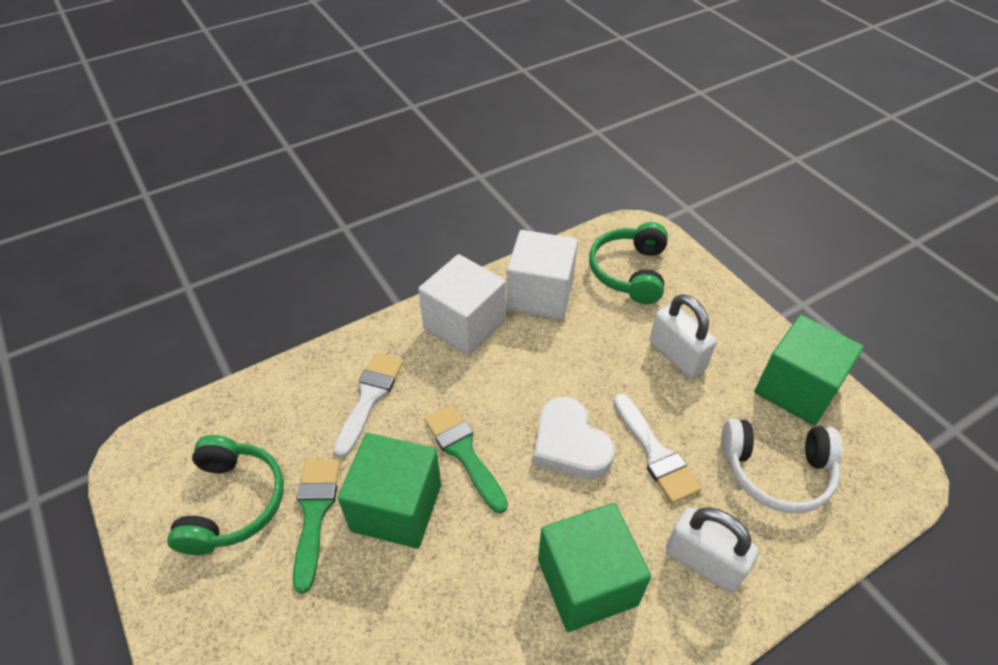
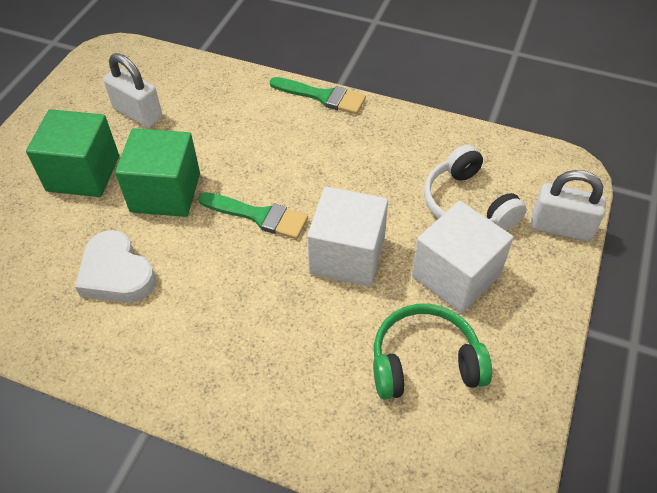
green cube: [338,433,441,548] [538,503,651,632] [754,315,864,426] = 3 -> [26,109,119,197] [115,128,200,217] = 2
green headphones: [167,435,284,555] [589,222,668,304] = 2 -> [373,304,492,400] = 1
white brush: [334,353,403,458] [614,393,701,504] = 2 -> none = 0

